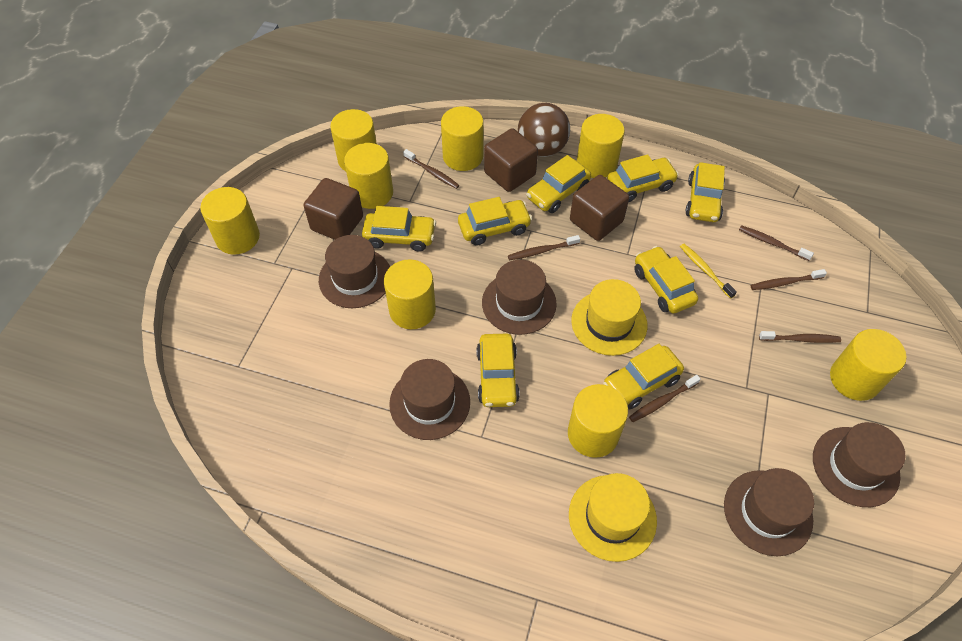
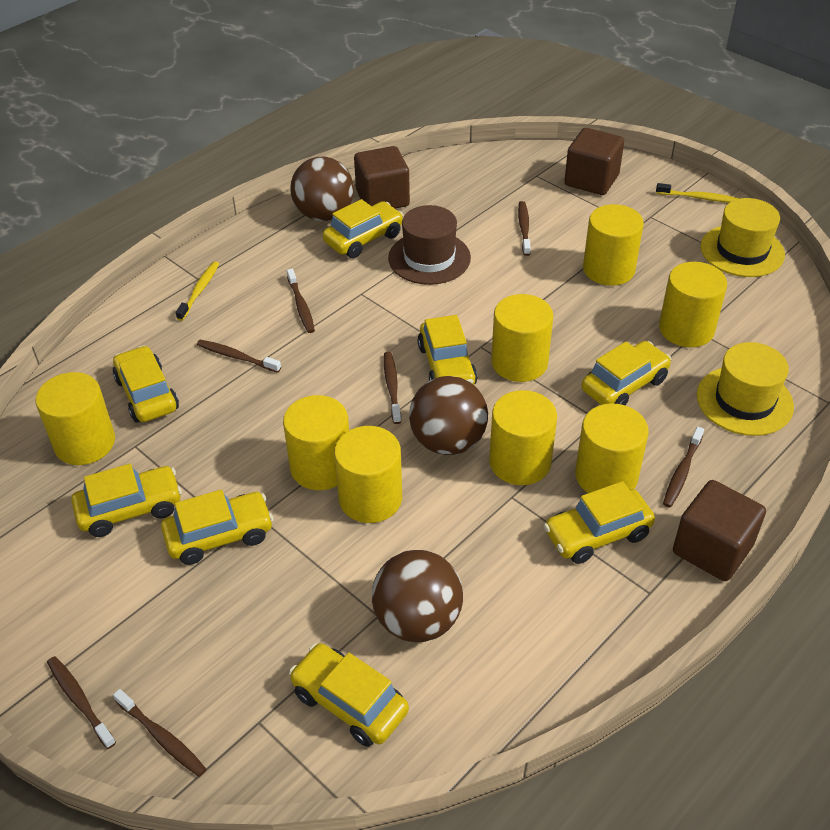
brown ball: [518,103,570,157] = 1 -> [291,157,354,221] [372,550,463,642] [409,376,488,455] = 3
brown hat: [319,235,390,308] [389,359,470,440] [482,260,557,335] [724,468,814,556] [813,422,906,507] = 5 -> [388,205,471,285] = 1
brown toothbrush: [403,149,459,189] [508,235,580,261] [629,375,701,422] [739,225,814,261] [751,269,827,290] [759,331,841,343] = 6 -> [47,656,116,749] [113,689,206,777] [197,340,281,373] [287,269,315,333] [384,352,401,424] [518,201,531,256] [663,427,704,508] = 7
yellow toothbrush: [680,244,737,299] = 1 -> [175,261,219,321] [656,183,739,203] = 2

